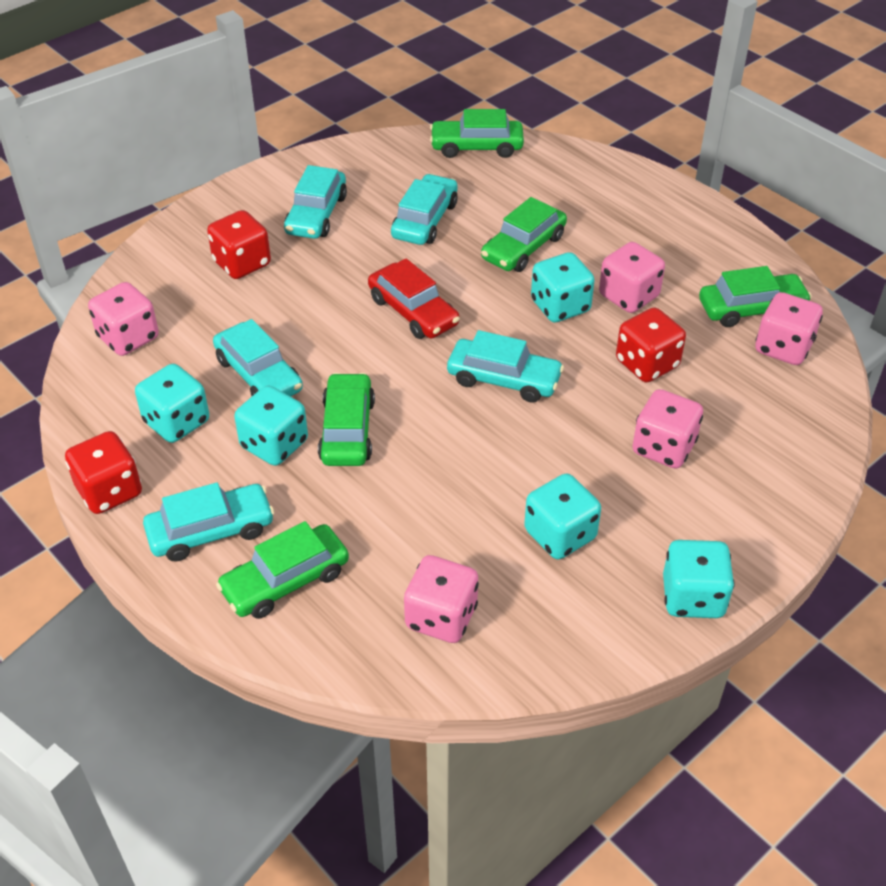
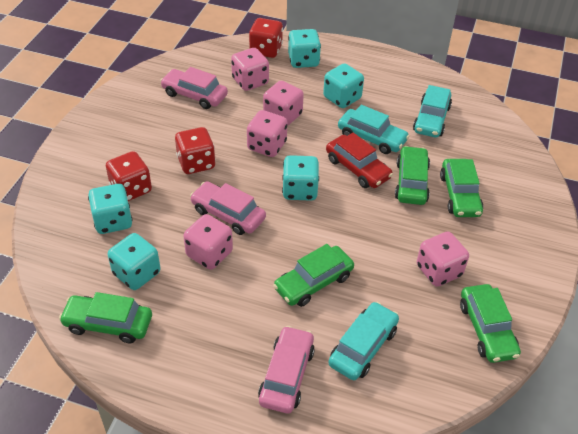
pink car: none = 0 -> [160,67,228,109] [190,181,266,235] [258,326,315,413] = 3
turquoise car: [143,482,274,561] [213,319,303,397] [284,165,347,239] [391,174,458,245] [447,330,564,403] = 5 -> [328,302,399,380] [338,105,410,154] [413,85,452,138] = 3

